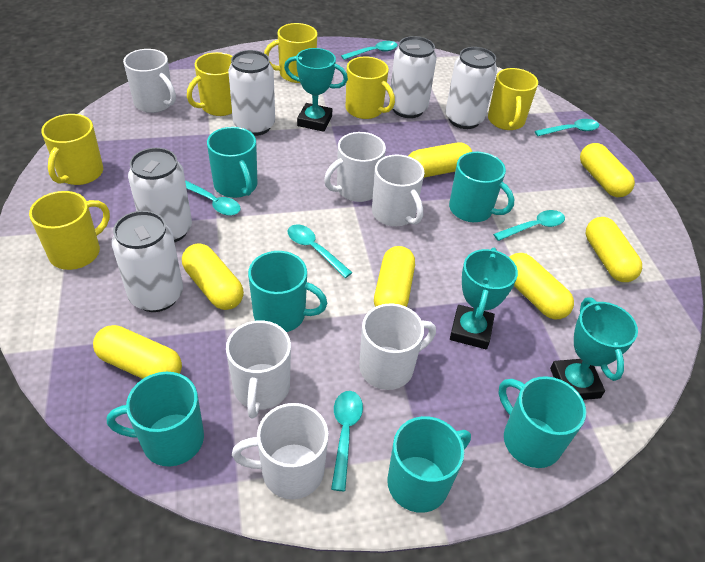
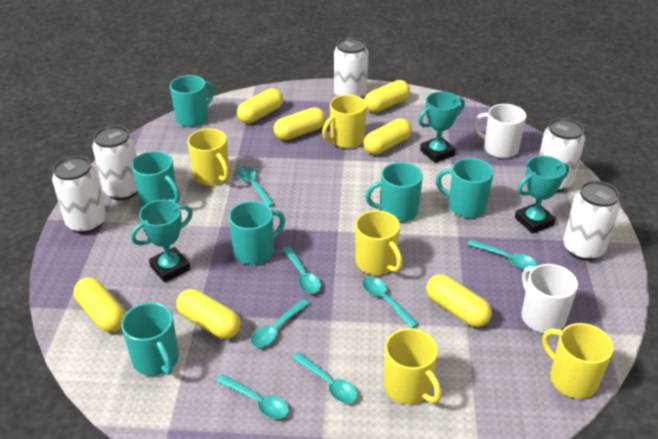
turquoise spoon: [185,180,241,216] [288,224,353,278] [331,391,363,491] [341,41,398,60] [493,210,565,241] [535,119,599,136] = 6 -> [216,374,289,419] [237,167,275,207] [251,299,310,347] [283,246,321,293] [292,352,358,403] [363,277,419,328] [467,239,537,269] = 7
white mug: [123,49,176,113] [226,321,291,418] [232,403,329,499] [324,132,386,202] [359,303,436,390] [372,155,425,227] = 6 -> [473,104,526,158] [521,264,578,333] = 2
yellow mug: [29,191,110,270] [41,114,103,185] [187,52,232,116] [264,23,317,83] [346,57,395,119] [488,68,538,130] = 6 -> [188,128,229,185] [322,95,367,148] [355,210,403,275] [384,328,442,404] [542,323,613,398] = 5

